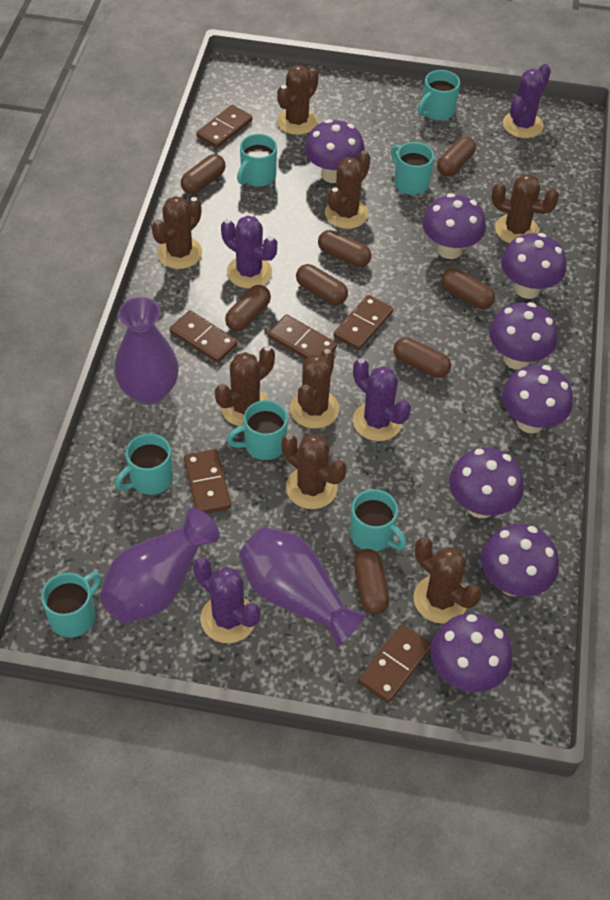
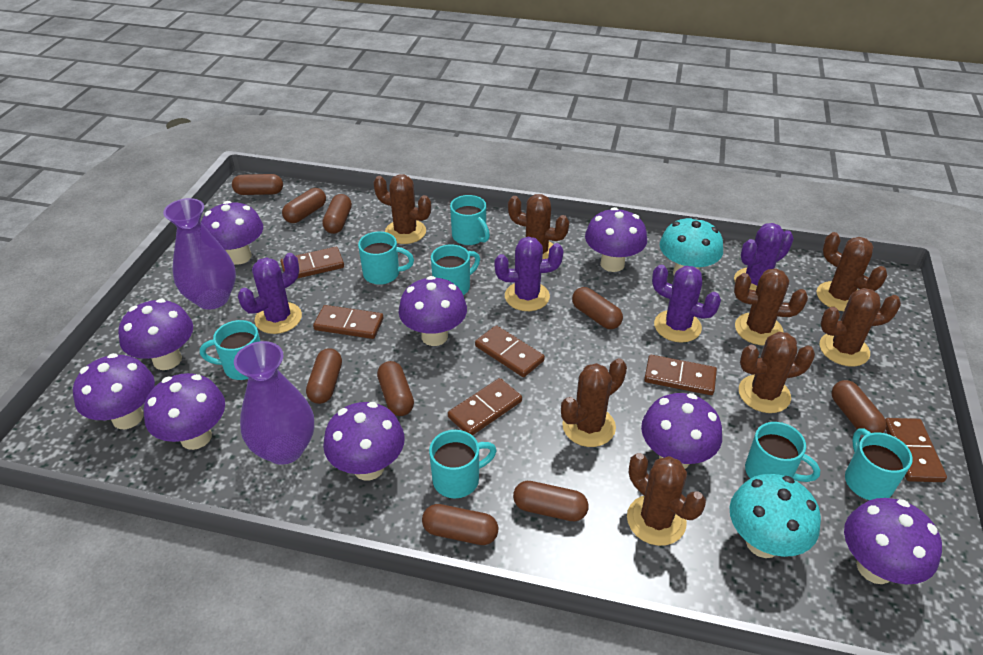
brown capsule: [181,154,226,194] [225,285,271,331] [296,264,348,305] [318,230,371,267] [354,549,389,614] [393,337,451,378] [437,136,476,176] [441,268,495,309] = 8 -> [232,174,283,195] [282,188,326,223] [306,348,342,404] [322,194,352,234] [377,361,414,416] [422,504,498,545] [513,481,589,521] [572,287,623,329] [831,380,887,436] = 9
purple mushroom: [304,119,365,183] [422,193,486,259] [431,613,513,692] [449,448,524,518] [481,524,559,597] [489,302,557,370] [501,233,566,299] [502,365,573,434] = 8 -> [73,353,155,429] [118,299,193,370] [144,373,225,450] [201,201,263,265] [323,402,405,480] [399,276,467,346] [585,207,647,272] [641,393,722,469] [844,498,942,584] = 9
purple vase: [100,508,220,623] [114,297,179,405] [239,527,366,647] = 3 -> [163,198,236,310] [234,341,314,465] = 2
turquoise mushroom: none = 0 -> [660,217,723,274] [730,474,821,558] = 2

